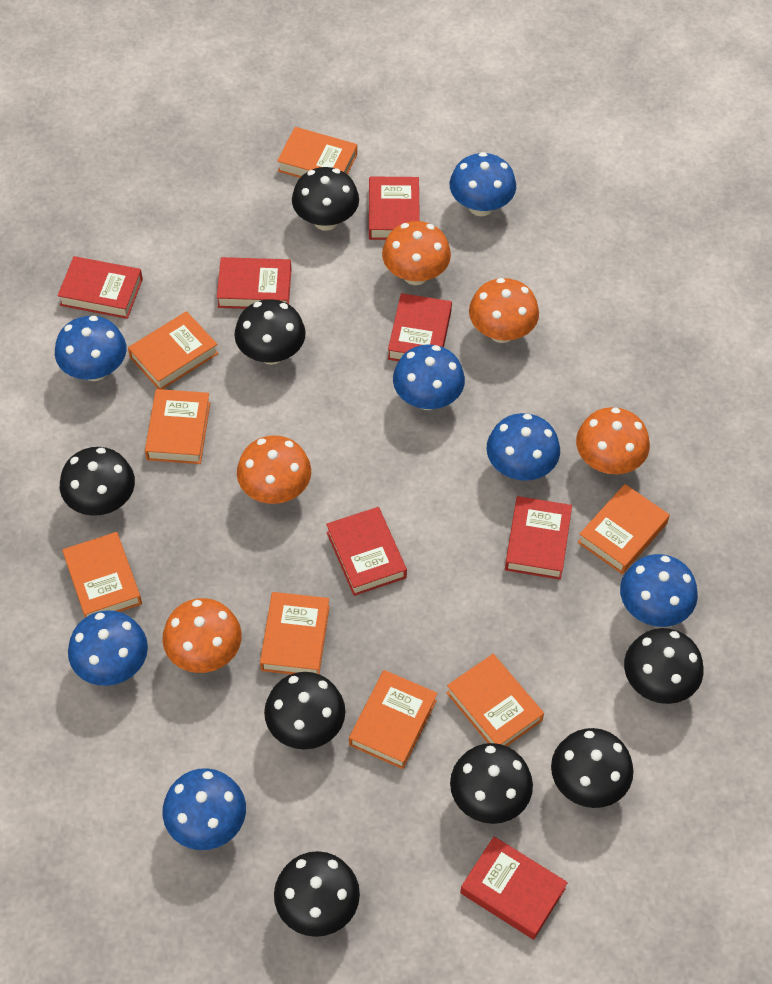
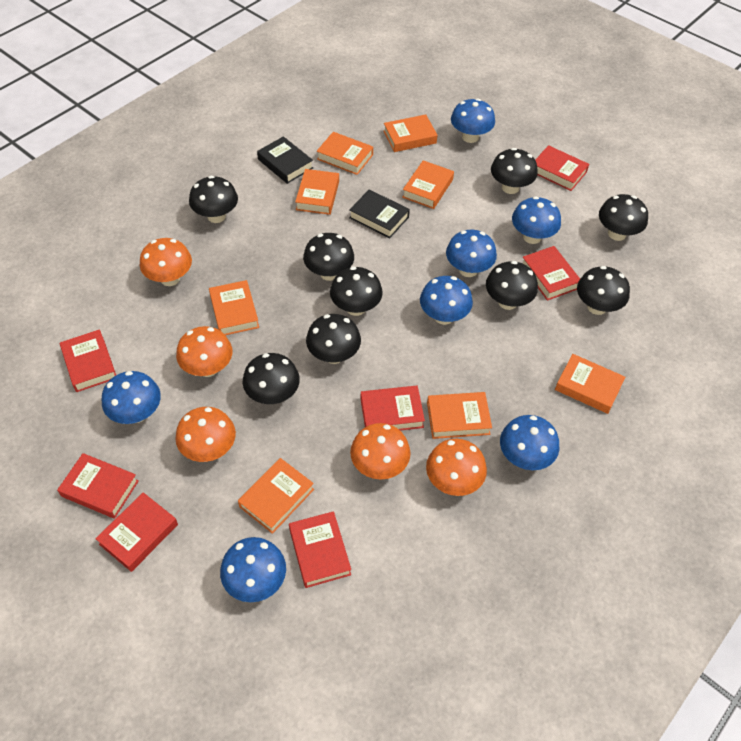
black book: none = 0 -> [257,136,313,184] [349,190,410,238] = 2
black mushroom: [60,447,135,516] [234,299,306,365] [264,672,345,749] [274,851,360,937] [292,167,359,231] [450,743,533,824] [551,728,634,808] [624,628,704,704] = 8 -> [189,176,238,223] [243,353,300,404] [303,233,354,281] [306,314,361,364] [330,267,383,316] [486,261,538,310] [491,148,538,194] [577,266,630,315] [599,194,648,241] = 9

